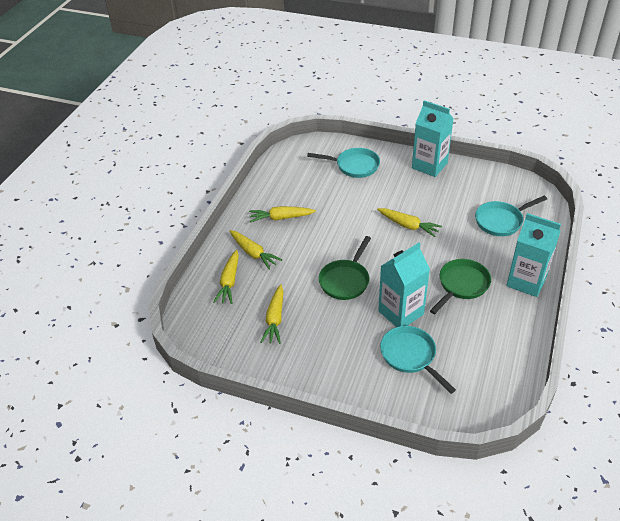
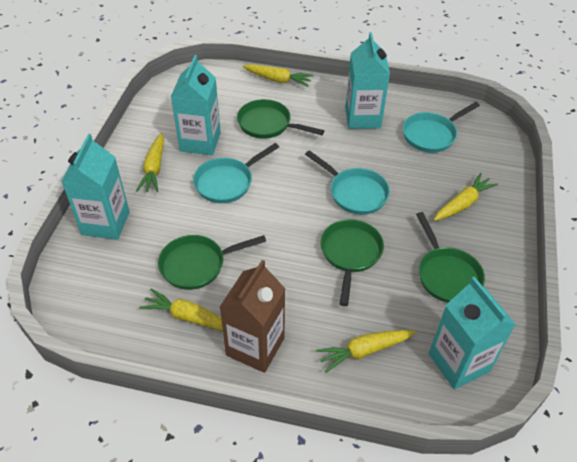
brown carton: none = 0 -> [220,260,285,373] = 1
green pan: [319,236,371,300] [430,259,491,314] = 2 -> [158,235,266,290] [237,99,324,139] [320,219,384,306] [416,212,485,303] = 4
turquoise carton: [378,243,430,327] [412,100,454,177] [506,213,561,297] = 3 -> [61,134,130,240] [171,55,221,155] [345,32,390,129] [429,277,516,389] = 4

